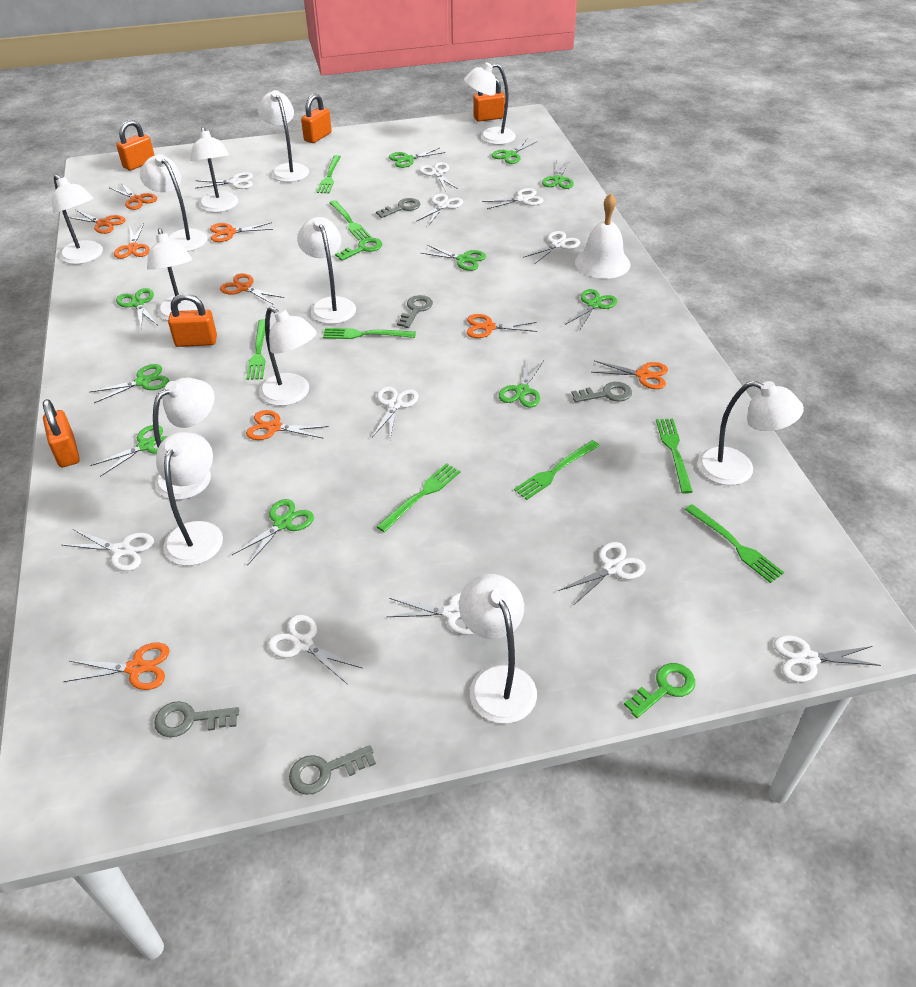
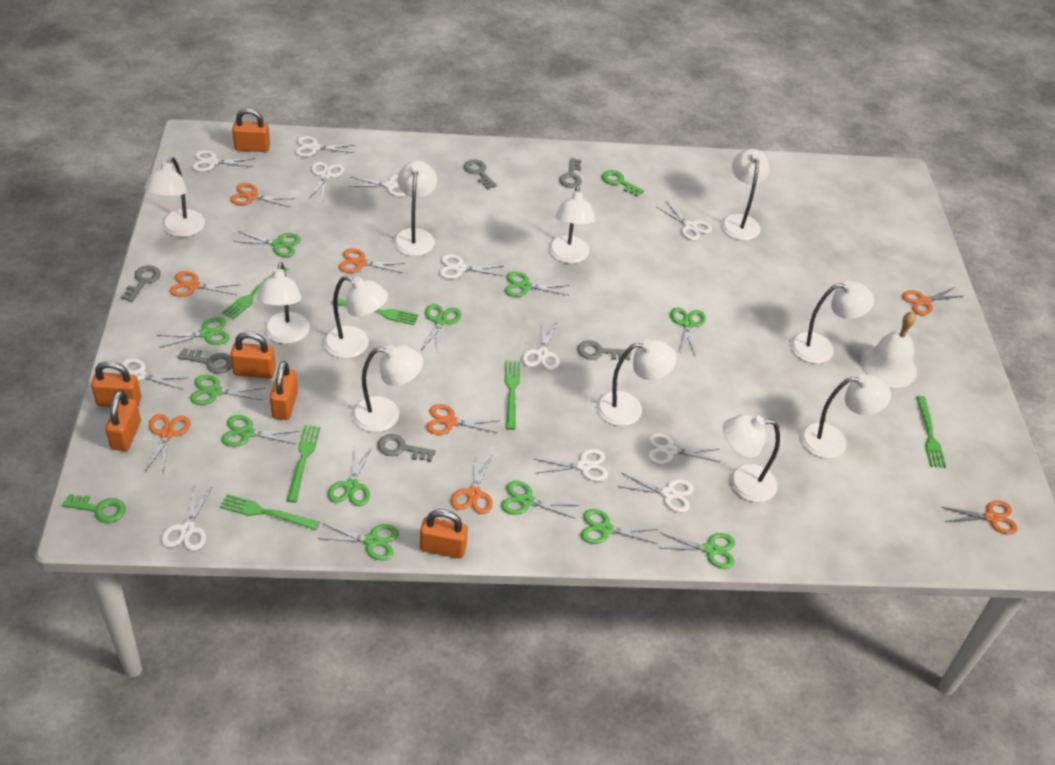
green fork: [246,319,266,380] [317,155,341,193] [323,328,416,339] [329,200,371,241] [376,463,461,532] [514,440,600,500] [656,419,693,494] [685,504,784,583] = 8 -> [220,494,320,530] [222,266,289,319] [287,425,321,503] [332,299,418,325] [505,361,520,430] [917,396,946,468] = 6
green scissors: [89,364,169,403] [90,425,168,477] [116,288,157,329] [232,499,314,566] [389,148,445,168] [421,245,486,271] [492,139,538,164] [499,358,544,408] [542,161,574,189] [565,289,617,329] = 10 -> [157,317,230,348] [190,375,265,405] [222,415,299,447] [233,231,301,257] [317,523,399,561] [328,447,372,506] [422,304,461,351] [501,481,578,519] [505,272,570,297] [581,509,658,544] [660,533,735,569] [670,308,706,355] = 12
grey key: [154,701,239,737] [289,745,376,795] [376,198,420,218] [397,295,433,328] [572,382,632,402] = 5 -> [121,265,161,302] [178,348,232,373] [378,434,436,462] [464,159,497,189] [559,158,582,188] [577,340,631,360] = 6
orange padlock: [43,399,80,467] [116,120,155,171] [168,293,217,347] [301,94,332,143] [473,77,505,122] = 5 -> [91,361,141,407] [105,390,141,451] [230,331,276,379] [232,108,270,152] [270,361,298,420] [420,509,468,558] = 6
orange scissors: [64,642,169,690] [69,210,125,234] [110,183,157,210] [114,224,150,259] [210,222,273,242] [220,273,284,305] [246,410,329,440] [467,314,537,338] [591,360,668,389] = 9 -> [145,414,190,473] [170,271,238,297] [230,183,295,207] [339,248,406,273] [426,404,498,435] [451,453,493,514] [902,287,963,315] [941,501,1018,534] = 8
white lamp: [52,174,103,264] [140,154,207,252] [147,228,203,321] [153,378,214,500] [156,432,223,566] [190,127,238,213] [258,90,309,182] [259,307,317,406] [297,217,356,324] [459,574,537,724] [464,62,516,145] [698,381,804,485] = 12 -> [144,157,205,237] [256,262,310,344] [323,276,388,358] [352,345,423,432] [393,161,437,256] [549,186,595,263] [596,339,677,426] [721,149,769,240] [723,415,780,502] [790,281,874,364] [800,374,891,459] = 11
white scissors: [62,529,154,571] [195,172,253,189] [268,615,363,684] [372,386,419,440] [387,592,474,635] [416,193,463,226] [419,162,458,191] [482,188,543,209] [523,231,580,264] [559,542,646,606] [774,635,881,682] = 11 -> [120,358,188,390] [161,487,212,551] [192,150,255,172] [295,136,355,157] [309,161,344,199] [348,175,406,197] [439,254,504,279] [522,320,560,370] [534,449,608,481] [618,473,694,512] [648,433,719,464] [657,201,712,241] = 12

